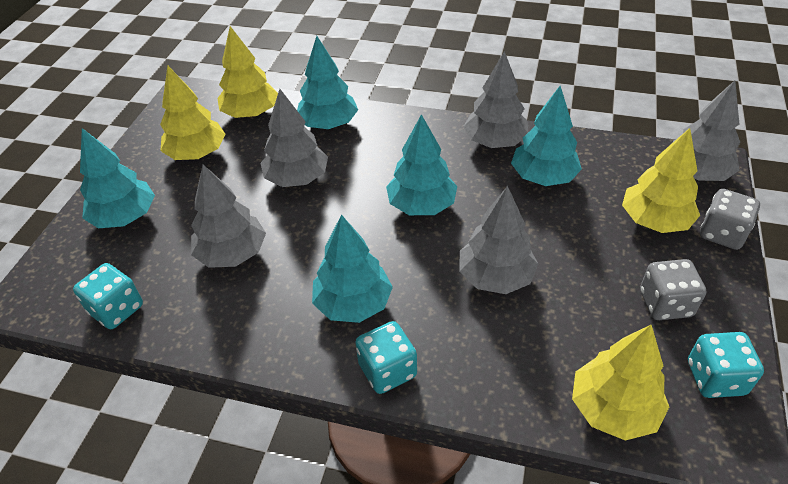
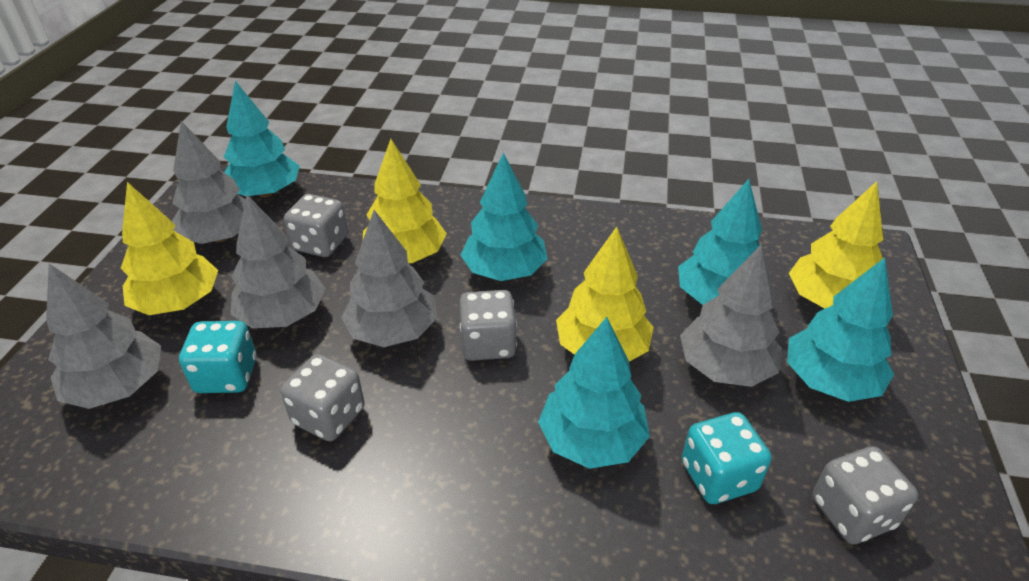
grey dice: [640,259,706,320] [700,189,760,250] = 2 -> [281,354,365,441] [284,194,348,257] [459,290,517,361] [812,446,918,544] = 4
turquoise dice: [73,263,143,329] [355,321,417,394] [688,332,764,398] = 3 -> [179,321,256,393] [682,412,772,504] = 2

